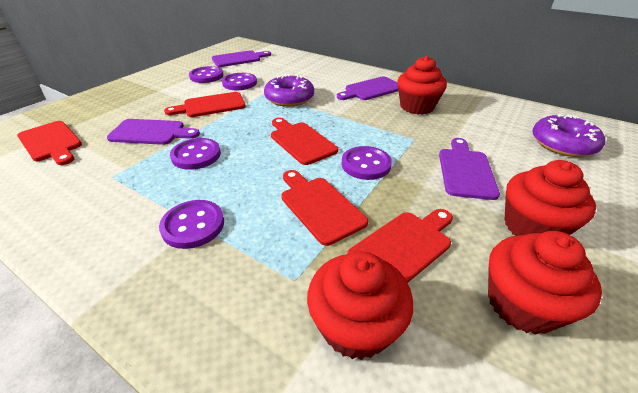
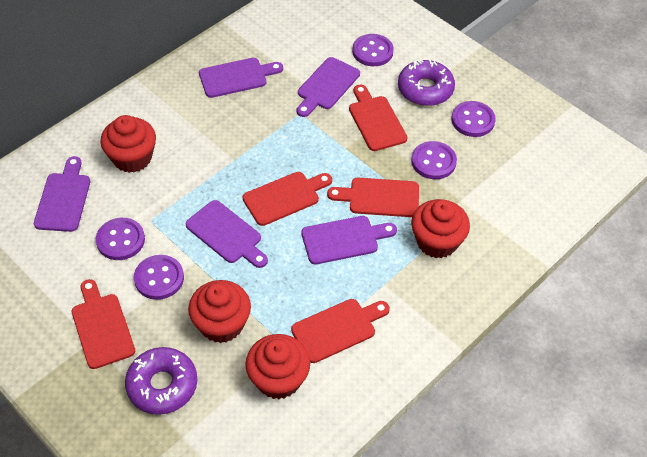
purple cutting board: [107,119,200,145] [212,50,271,67] [337,76,398,100] [439,138,500,200] = 4 -> [34,156,90,232] [185,200,268,268] [199,58,283,98] [297,57,360,117] [301,216,397,265] = 5

